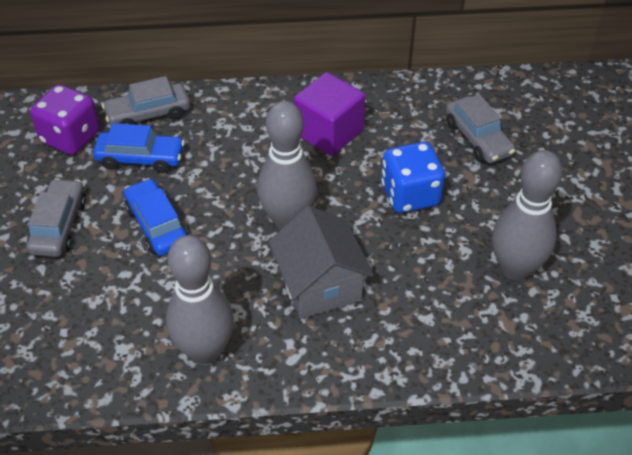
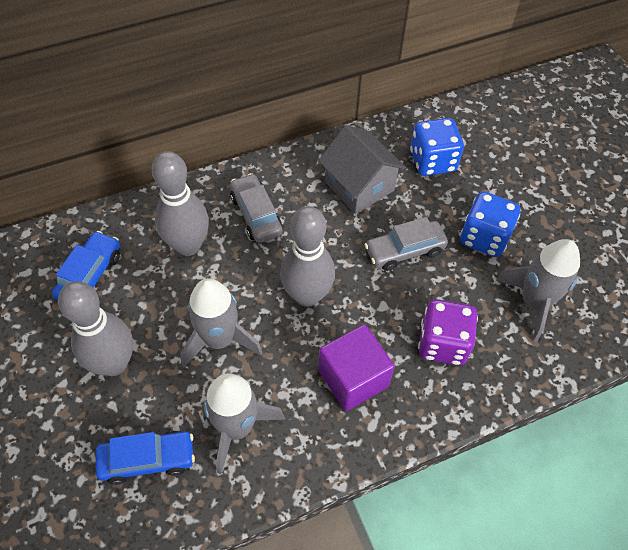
blue dice: [381,142,445,213] = 1 -> [410,118,464,176] [460,192,520,257] = 2
grey car: [27,178,86,257] [102,76,190,126] [446,94,515,163] = 3 -> [230,173,283,243] [364,217,448,271] = 2
grey rocket: none = 0 -> [180,278,262,368] [204,373,285,474] [496,239,580,342] = 3

